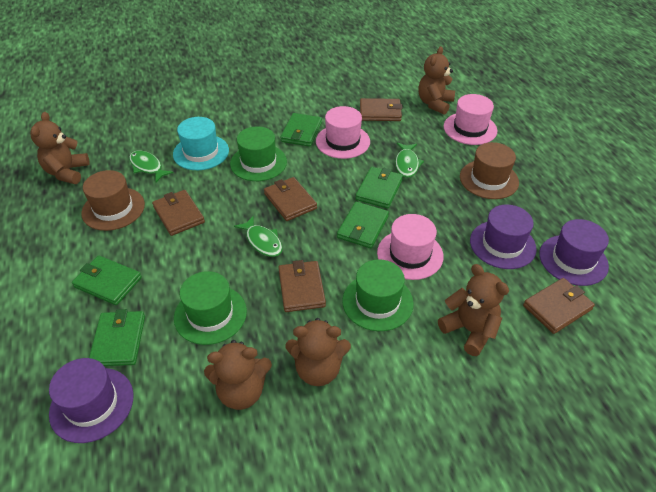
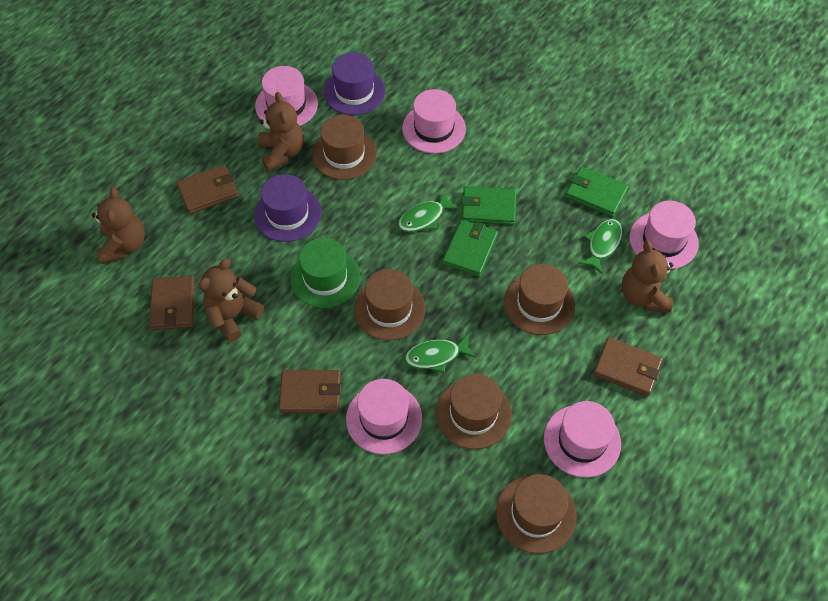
brown hat: [81,170,145,231] [460,142,519,199] = 2 -> [312,115,377,180] [354,269,426,340] [436,374,512,449] [496,474,577,554] [504,264,575,335] = 5
brown teddy bear: [30,112,90,184] [204,340,272,410] [286,318,351,386] [418,47,455,115] [438,264,509,356] = 5 -> [92,187,145,264] [198,259,264,342] [258,92,304,171] [621,240,673,313] = 4
brown wallet: [152,190,205,236] [264,177,317,221] [278,260,326,312] [360,98,403,121] [523,278,595,334] = 5 -> [149,276,195,330] [176,165,239,214] [279,370,341,413] [593,337,663,397] = 4
green hat: [174,271,247,345] [230,126,287,181] [342,259,414,331] = 3 -> [290,238,361,308] = 1
green wallet: [72,255,142,305] [89,309,145,366] [280,113,322,147] [337,202,389,248] [355,167,403,209] = 5 -> [442,219,498,277] [461,186,516,225] [565,166,629,217] = 3
pink hat: [316,106,370,159] [377,214,444,280] [444,94,498,145] = 3 -> [255,66,318,126] [346,379,422,454] [402,89,466,154] [544,401,621,478] [630,201,699,269] = 5
purple hat: [49,358,134,443] [470,204,537,269] [539,219,609,286] = 3 -> [254,174,321,242] [323,52,385,115] = 2
turquoise hat: [173,117,229,170] = 1 -> none = 0

